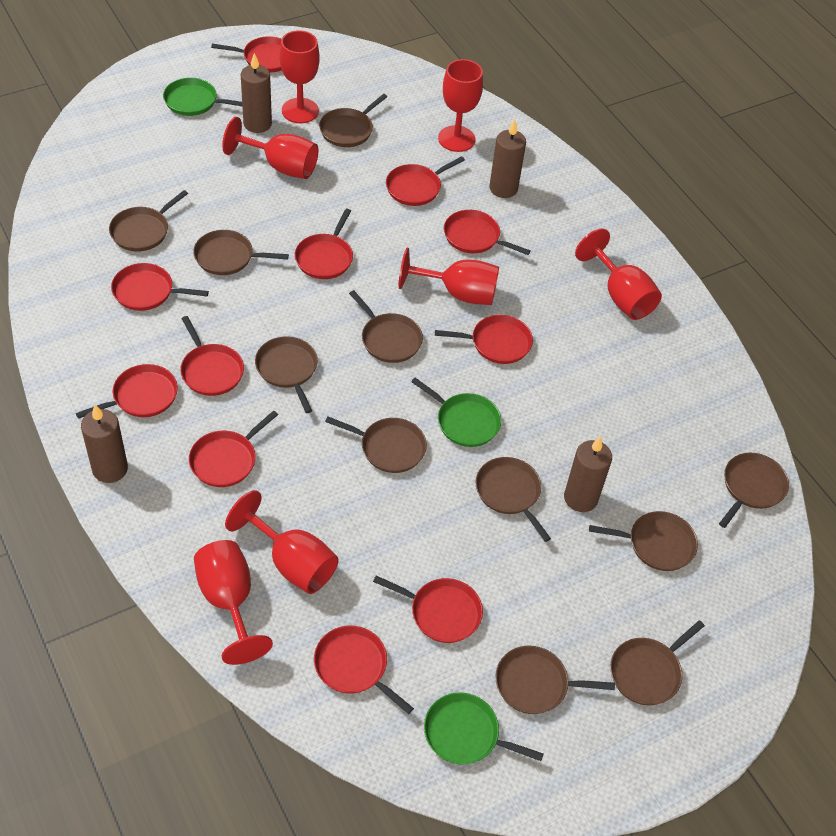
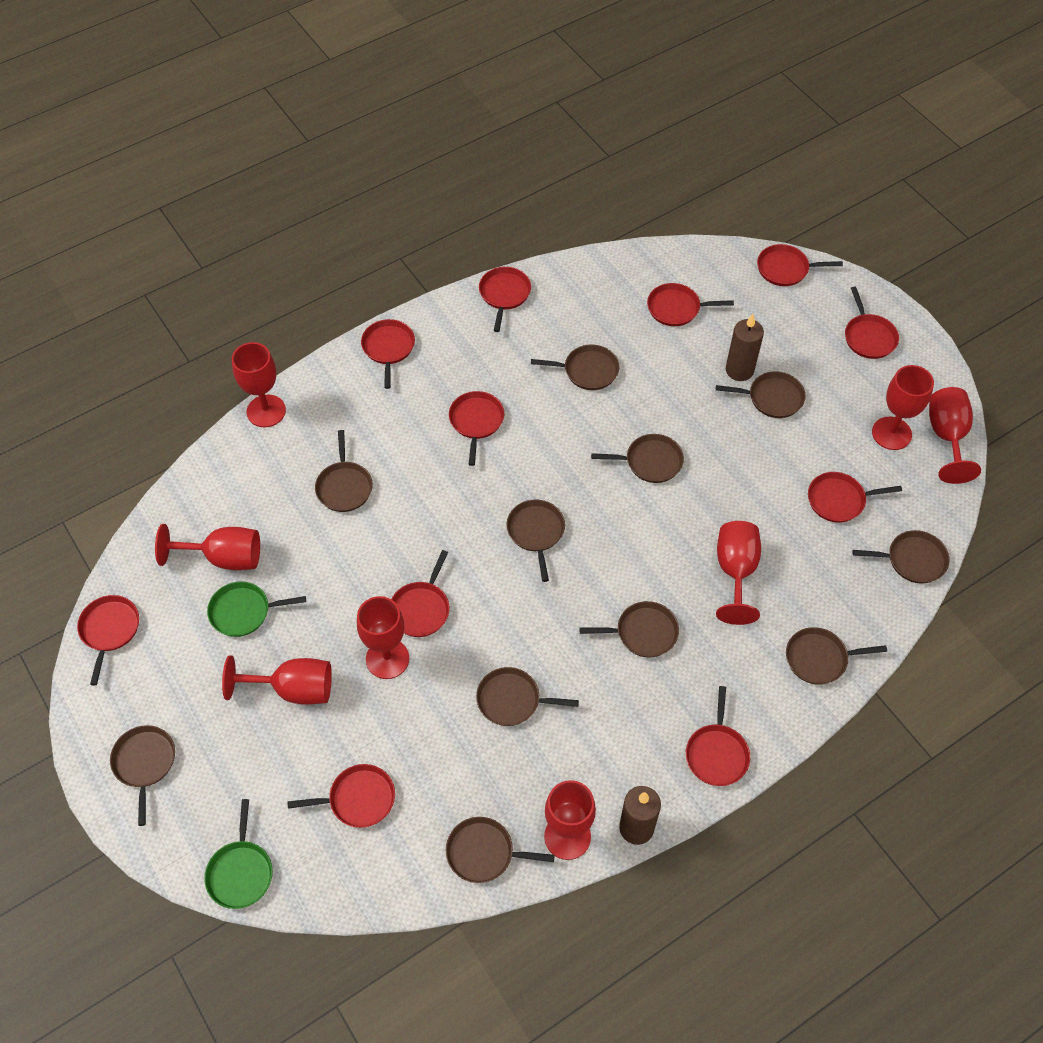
brown candle: [81,404,128,483] [241,53,272,133] [489,119,526,198] [564,437,612,512] = 4 -> [619,786,661,845] [726,314,764,381] = 2
green pan: [163,78,242,116] [411,378,501,447] [424,692,544,765] = 3 -> [204,799,273,909] [207,581,306,637] = 2
red goblet: [194,540,273,665] [222,117,318,179] [225,490,339,594] [280,30,320,123] [398,248,499,305] [438,59,483,152] [575,229,662,320] = 7 -> [155,524,260,570] [222,655,332,705] [232,342,286,427] [357,596,409,679] [544,780,596,860] [716,521,761,625] [872,365,934,450] [929,387,981,484] = 8

